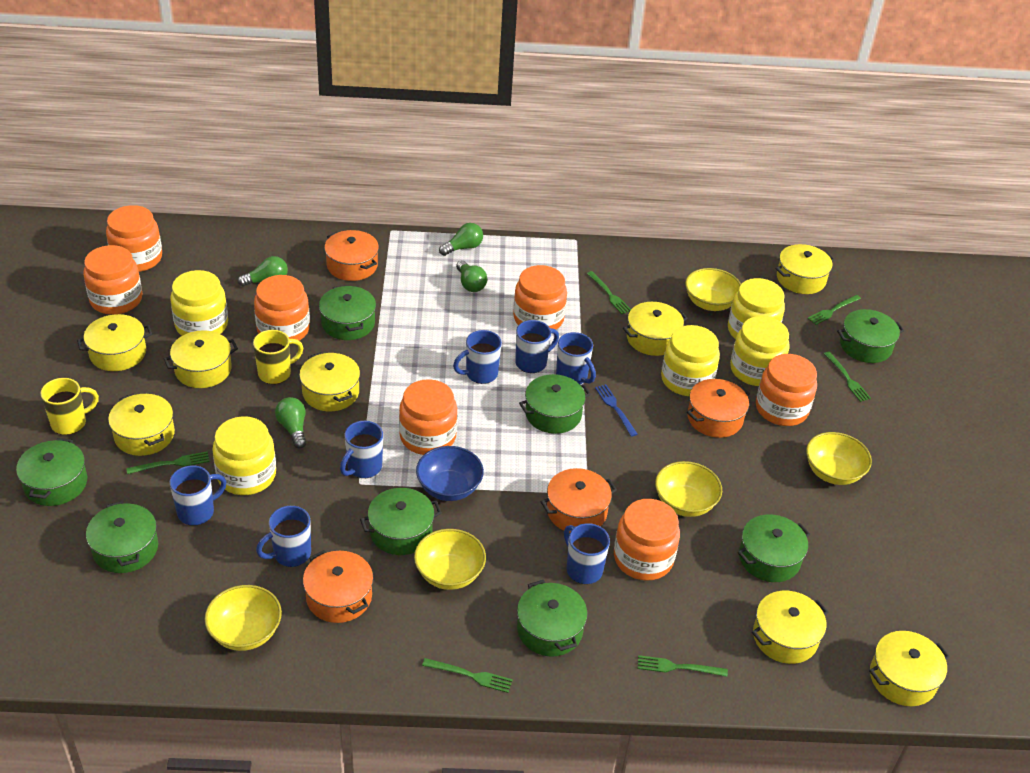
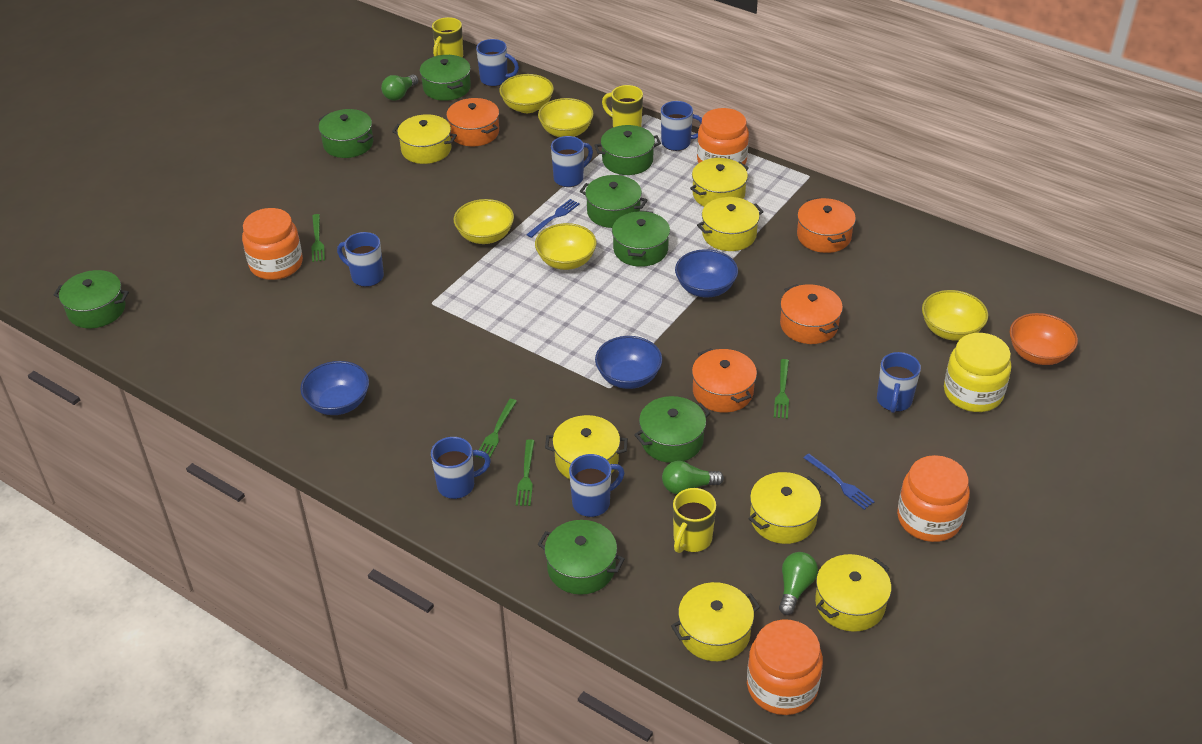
blue bowl: [416,446,484,501] = 1 -> [300,361,369,415] [595,336,662,389] [675,249,738,297] = 3
blue fork: [595,384,638,437] = 1 -> [526,199,580,238] [804,454,875,510] = 2
green fork: [126,451,210,474] [422,658,513,693] [587,271,631,314] [637,655,728,677] [808,295,861,325] [824,351,871,402] = 6 -> [311,214,325,262] [476,399,517,459] [516,439,535,506] [774,359,789,419] = 4
green light bulb: [238,256,288,286] [275,397,306,449] [439,223,483,256] [456,260,487,292] = 4 -> [381,74,418,101] [662,461,724,494] [779,552,818,615] = 3
orange bowl: none = 0 -> [1010,313,1078,365] = 1
orange jar: [83,245,142,315] [106,205,162,272] [254,275,310,341] [399,379,457,455] [513,265,567,330] [614,499,680,581] [756,354,817,426] = 7 -> [242,208,303,280] [697,108,749,165] [747,619,823,715] [897,455,970,542] = 4
yellow jar: [170,270,228,336] [212,416,276,495] [661,325,720,396] [728,278,785,339] [730,316,790,386] = 5 -> [944,333,1011,412] = 1
yellow mug: [40,378,99,435] [253,330,303,384] = 2 -> [432,17,463,58] [602,85,643,128] [673,488,716,553] = 3
yellow pot: [77,314,152,371] [108,393,175,456] [164,330,238,388] [299,352,360,411] [623,302,688,356] [752,591,828,664] [776,244,835,294] [869,631,950,706] = 8 -> [392,114,457,164] [545,415,628,479] [671,582,760,661] [690,158,749,207] [697,197,764,251] [748,472,821,544] [815,554,891,632] = 7

